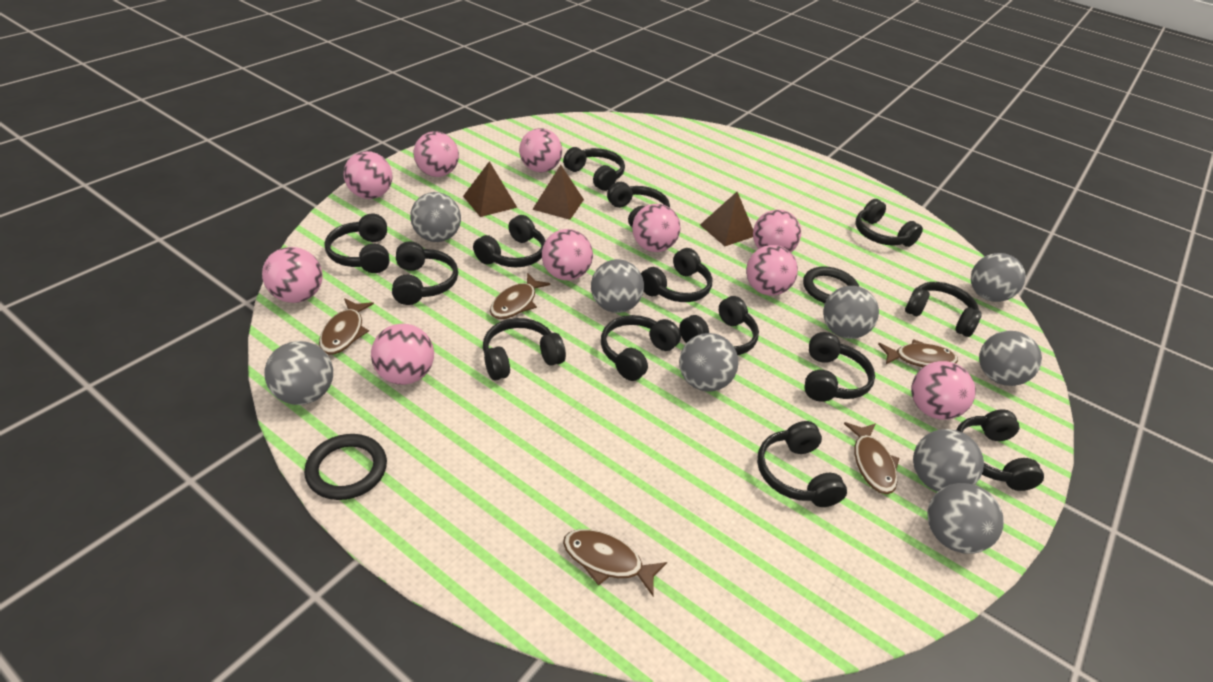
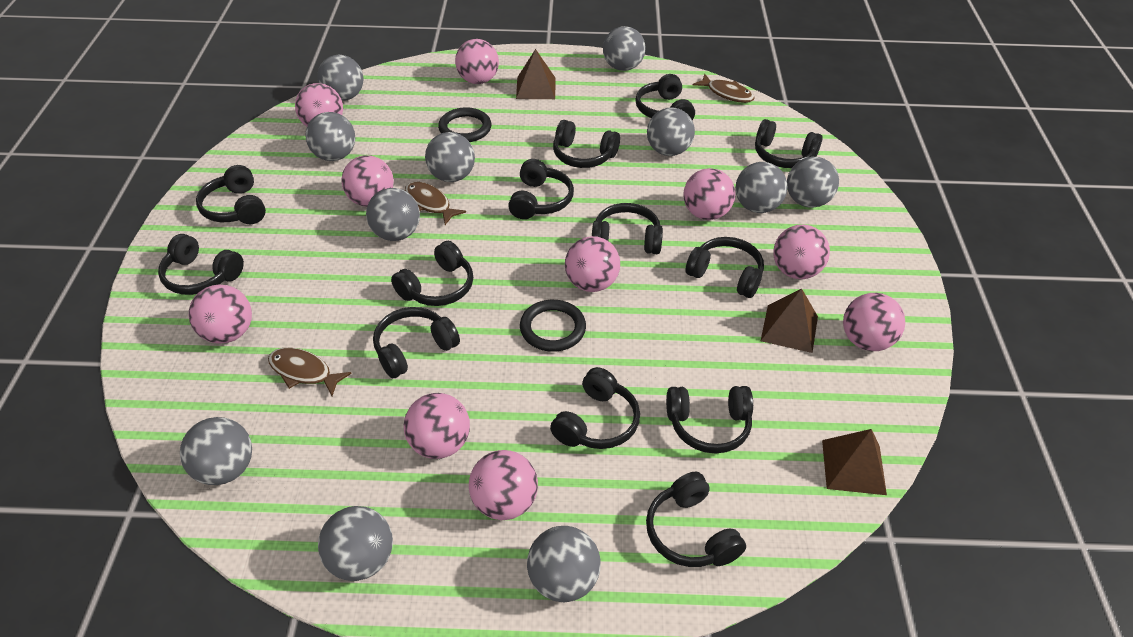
black headphones: [324,214,389,273] [392,241,458,305] [473,215,546,267] [483,318,566,380] [563,147,625,191] [601,315,681,381] [607,182,670,227] [641,248,713,302] [679,296,759,355] [757,421,847,507] [804,332,875,402] [855,199,923,247] [905,282,982,337] [956,410,1044,491] = 14 -> [158,234,244,295] [196,165,266,224] [373,307,460,378] [391,241,473,306] [508,159,574,219] [550,367,640,449] [553,120,620,168] [592,203,663,254] [635,74,695,120] [646,472,746,567] [666,386,753,454] [686,237,764,298] [755,119,823,168] = 13
brown fish: [319,298,374,355] [490,273,551,319] [563,529,667,596] [844,422,899,494] [878,339,958,367] = 5 -> [268,348,352,396] [405,182,466,225] [693,74,755,103] = 3
grey ball: [264,341,333,405] [410,192,461,242] [591,259,644,313] [679,333,738,392] [823,286,879,339] [913,429,984,492] [927,483,1004,554] [971,253,1026,302] [979,331,1042,386] = 9 -> [180,417,252,485] [306,112,355,161] [317,55,363,101] [318,506,393,581] [366,188,420,241] [425,132,475,182] [527,526,601,602] [603,26,645,71] [647,107,695,156] [736,162,788,213] [787,157,839,208] = 11

